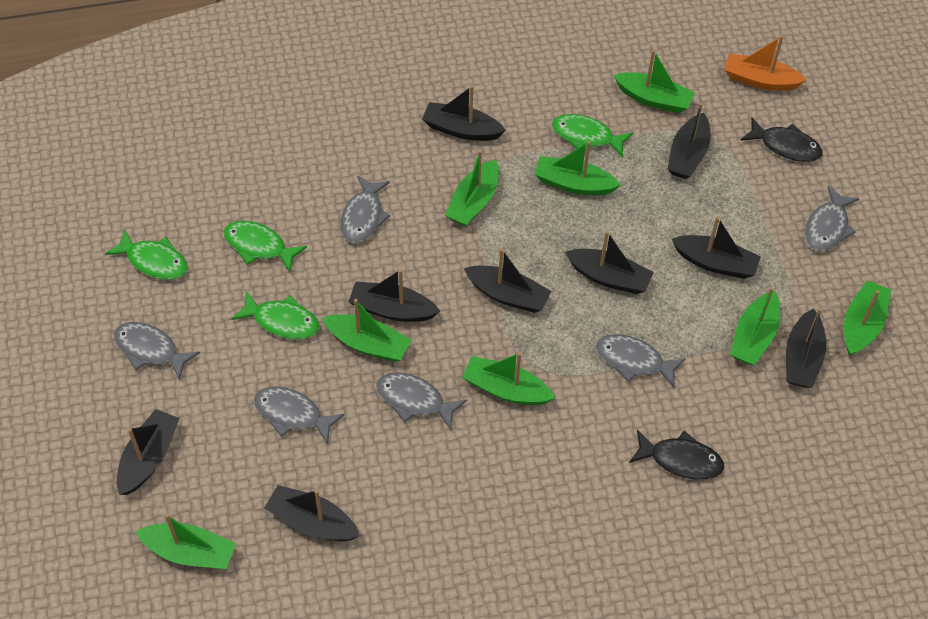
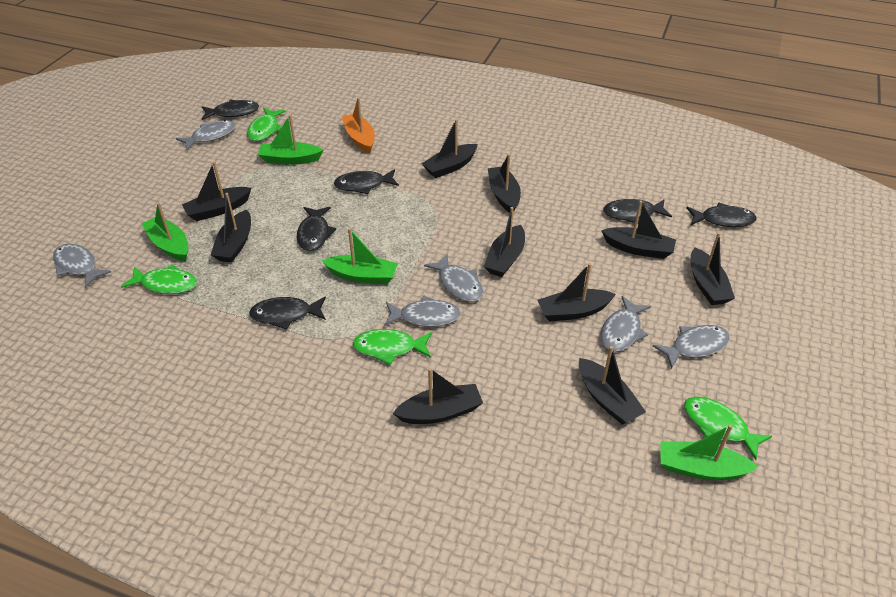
black boat: [117,409,179,495] [264,485,360,541] [348,269,440,322] [422,86,506,141] [464,249,552,313] [565,231,654,294] [667,103,710,179] [672,216,761,279] [786,308,826,388] = 9 -> [182,161,251,221] [211,193,251,263] [393,368,483,424] [422,119,478,178] [484,207,525,277] [488,154,521,213] [537,263,616,321] [579,346,646,424] [601,201,676,259] [691,232,735,305] = 10
black fish: [629,430,724,480] [740,117,823,162] = 2 -> [202,99,259,120] [249,296,326,330] [297,207,336,251] [334,169,399,194] [603,199,672,224] [686,202,757,227] = 6
green boat: [135,514,236,569] [322,299,411,362] [445,150,499,227] [462,352,555,405] [534,141,621,195] [614,50,695,113] [730,287,780,365] [844,280,891,356] = 8 -> [141,202,188,262] [258,115,324,165] [322,228,398,284] [660,424,758,480] = 4

